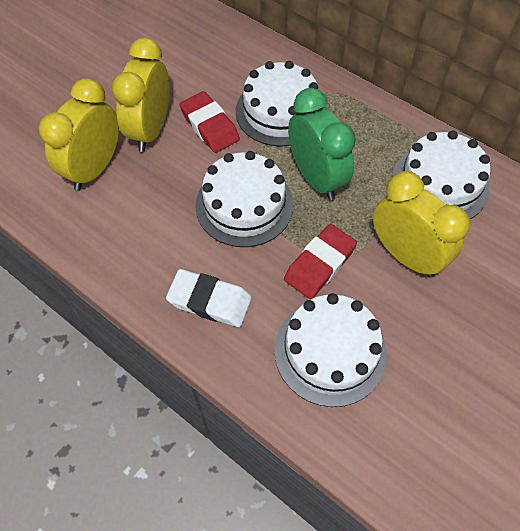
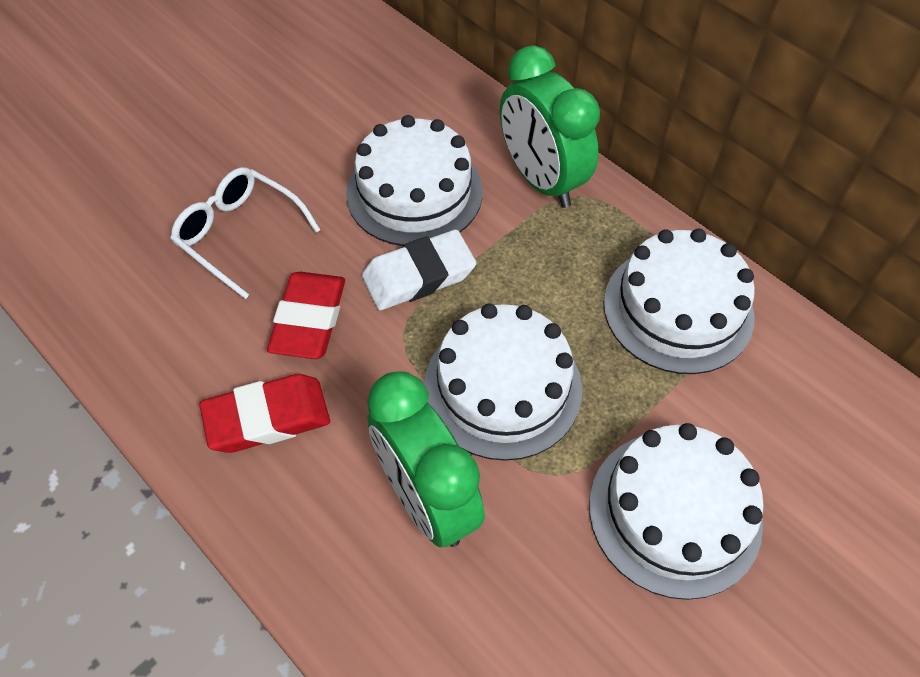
green clock: [288,88,356,200] = 1 -> [367,371,485,548] [500,45,600,208] = 2
white glasses: none = 0 -> [170,167,320,299] = 1
yellow clock: [39,78,119,191] [112,38,170,152] [373,171,470,278] = 3 -> none = 0

